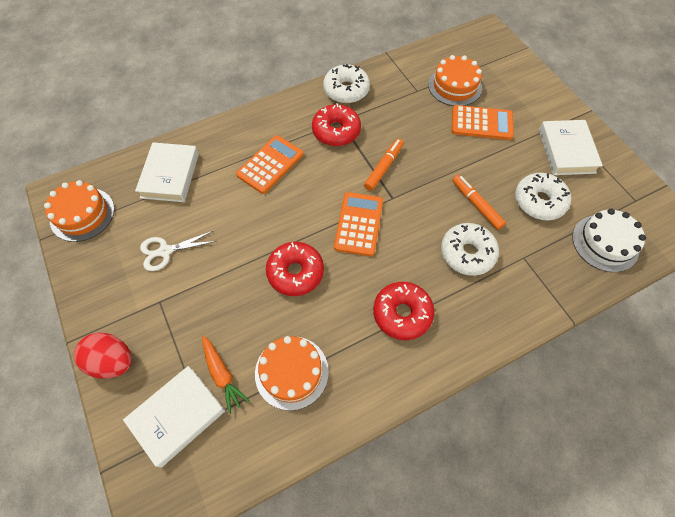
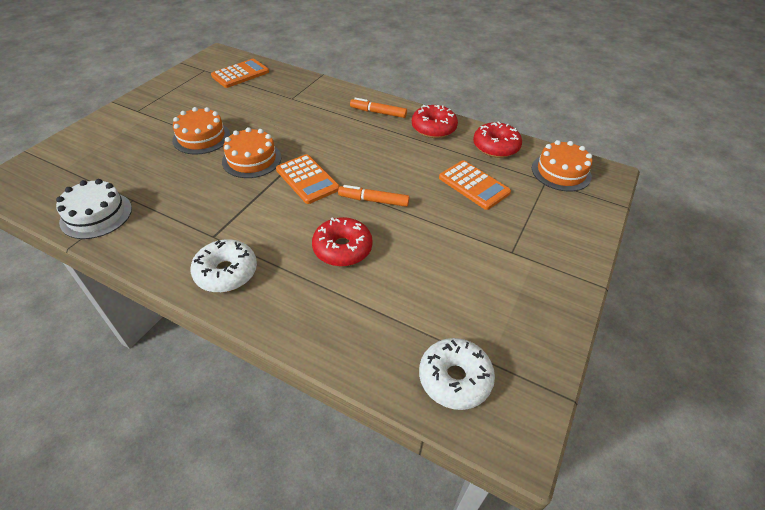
orange carrot: [202,336,250,414] = 1 -> none = 0
red egg: [74,332,132,378] = 1 -> none = 0
white book: [123,366,225,467] [135,142,199,202] [539,120,603,175] = 3 -> none = 0
white donut: [323,64,370,103] [441,223,499,276] [515,173,571,220] = 3 -> [190,239,257,292] [419,338,495,410] = 2
white scissors: [140,230,217,271] = 1 -> none = 0

